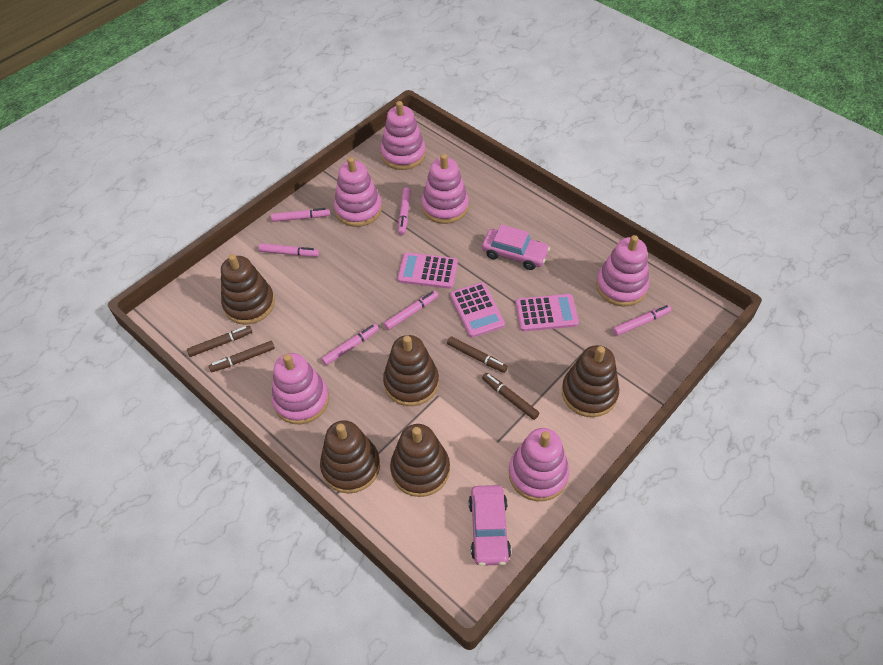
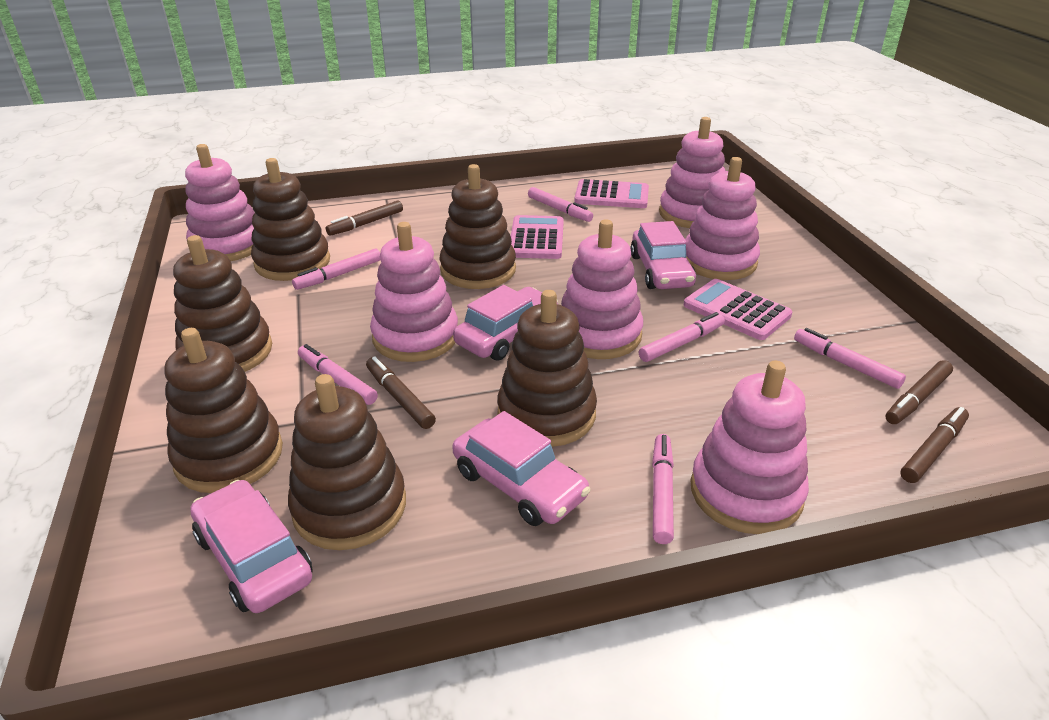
brown stacking toy: [221,254,275,325] [320,420,380,493] [383,335,439,406] [390,424,450,497] [562,345,619,417] = 5 -> [164,328,283,493] [173,235,272,372] [251,158,330,281] [288,374,406,550] [439,164,516,289] [497,290,597,447] = 6
pink car: [468,485,511,566] [482,224,550,270] = 2 -> [190,480,313,613] [452,411,590,526] [453,285,558,361] [630,221,696,289] = 4

